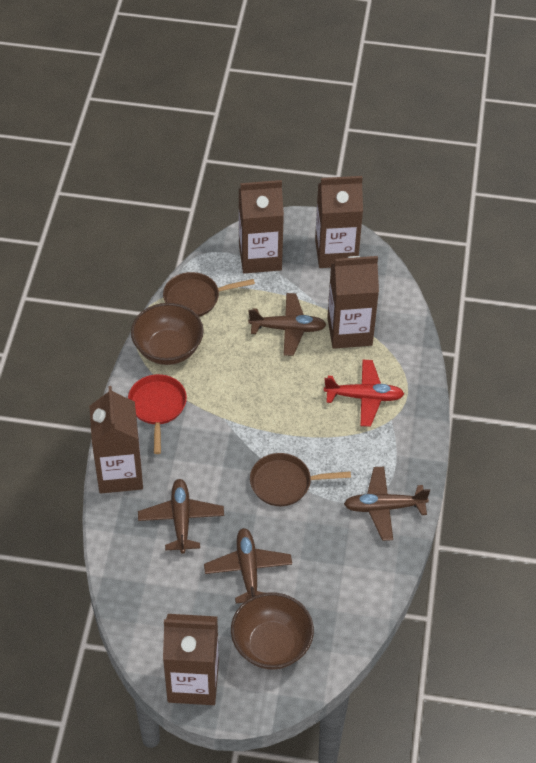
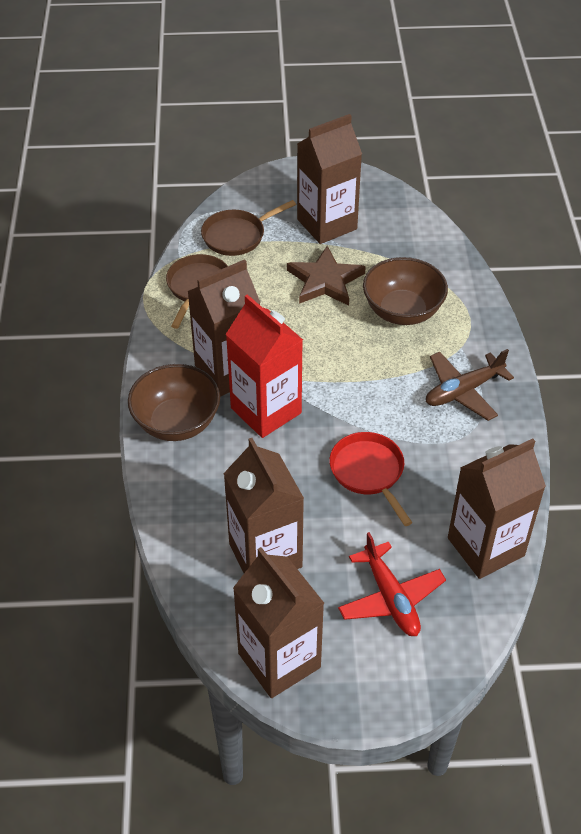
brown plane: [138,479,224,554] [204,528,292,603] [248,293,327,356] [344,467,430,541] = 4 -> [426,349,514,421] = 1
brown star: none = 0 -> [287,246,366,306] = 1
red carton: none = 0 -> [226,294,303,438] = 1

